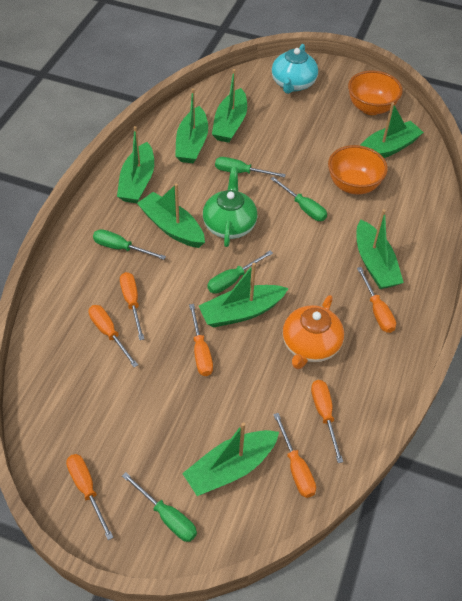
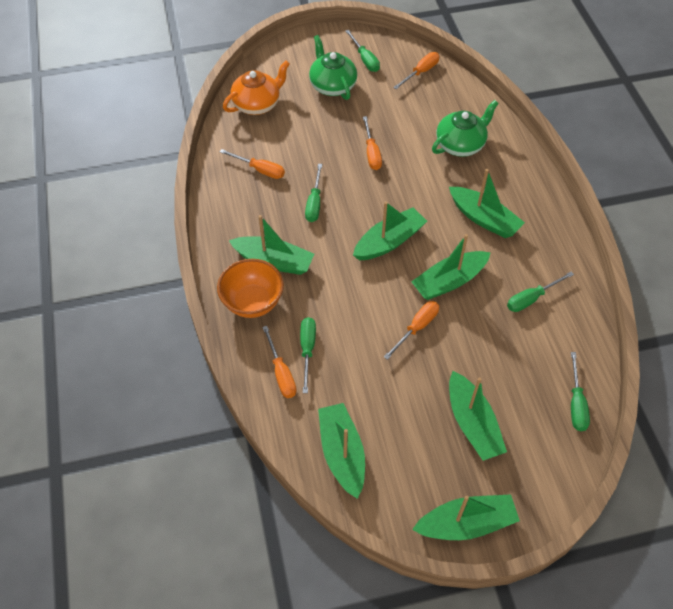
green boat: [117,126,154,203] [137,183,205,248] [175,88,208,164] [182,422,279,496] [199,263,289,327] [212,69,247,143] [357,209,404,289] [360,103,424,158] = 8 -> [229,215,314,275] [318,403,365,499] [353,201,427,260] [411,234,491,300] [412,494,520,540] [449,169,525,238] [449,371,507,461] = 7
green teapot: [203,167,257,247] = 1 -> [309,35,357,100] [432,100,499,157] = 2
orange bowl: [328,145,388,195] [348,70,403,115] = 2 -> [217,259,284,318] = 1
orange screwdriver: [66,454,114,540] [89,305,138,367] [120,272,144,340] [189,304,213,376] [273,413,316,498] [311,380,343,463] [357,267,396,333] = 7 -> [220,149,285,179] [262,326,297,398] [363,116,382,170] [384,301,439,360] [393,52,440,89] = 5
turquoise teapot: [272,44,318,94] = 1 -> none = 0

